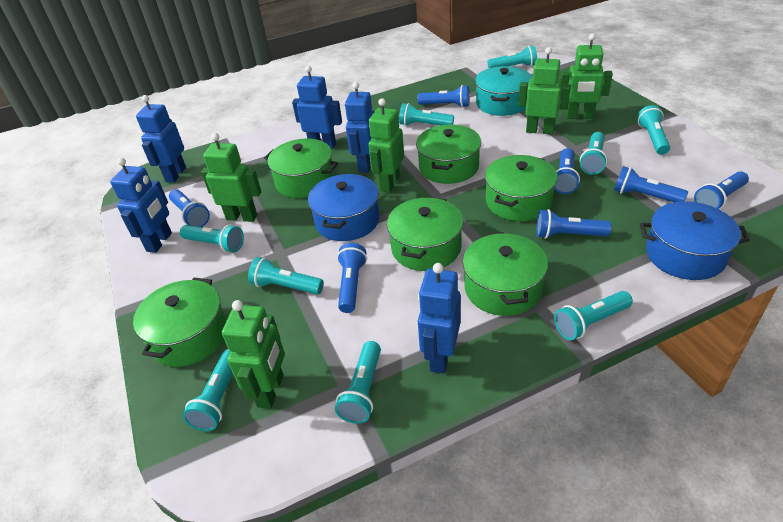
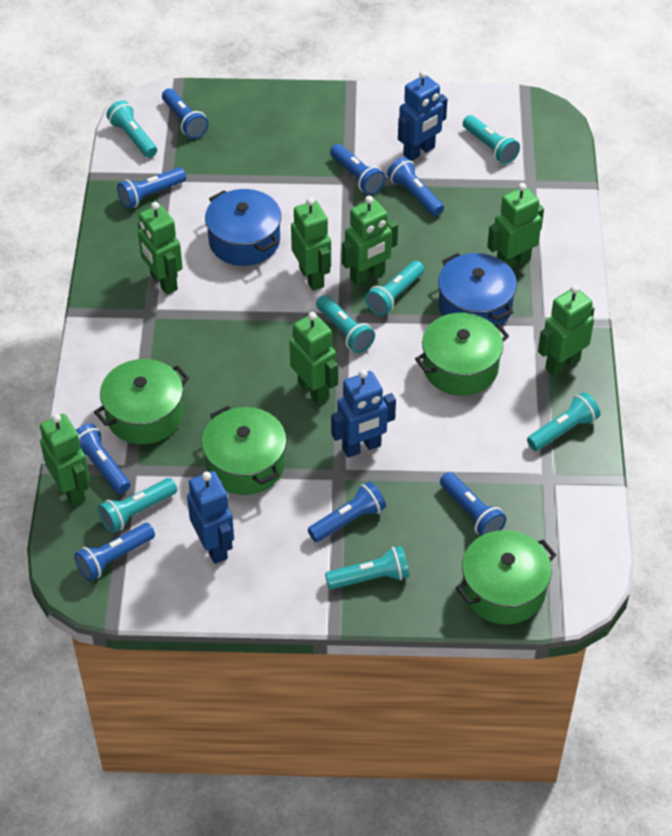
blue flashlight: [169,189,210,227] [337,243,367,313] [417,85,470,108] [536,209,611,239] [554,148,580,194] [614,166,688,202] [694,171,749,210] = 7 -> [74,523,155,581] [76,423,130,494] [117,167,186,209] [162,88,209,139] [308,481,386,542] [330,144,386,195] [387,157,444,216] [440,472,506,536] = 8
blue robot: [110,158,172,253] [136,95,186,183] [292,66,342,149] [345,82,374,173] [418,263,461,374] = 5 -> [187,471,234,564] [331,369,396,458] [398,70,448,161] = 3
green pot: [133,277,227,367] [264,139,338,198] [387,197,463,271] [416,125,481,184] [463,232,548,316] [485,155,558,221] = 6 -> [94,359,189,444] [202,406,287,495] [415,313,509,396] [455,530,556,624] = 4
green robot: [201,133,261,222] [222,300,285,409] [368,98,404,193] [518,47,571,135] [561,33,613,119] = 5 -> [40,414,90,506] [138,202,183,295] [290,312,338,404] [291,197,331,291] [342,196,398,286] [487,183,544,269] [538,285,595,376] = 7
turquoise flashlight: [180,224,244,253] [182,349,233,431] [248,257,324,295] [335,341,381,424] [399,103,454,126] [488,45,537,68] [554,291,633,340] [580,132,607,175] [637,105,670,155] = 9 -> [98,478,177,533] [106,100,157,158] [316,295,375,353] [325,546,410,590] [365,261,424,316] [463,115,520,164] [527,392,600,451] = 7
turquoise pot: [475,66,532,116] = 1 -> none = 0

